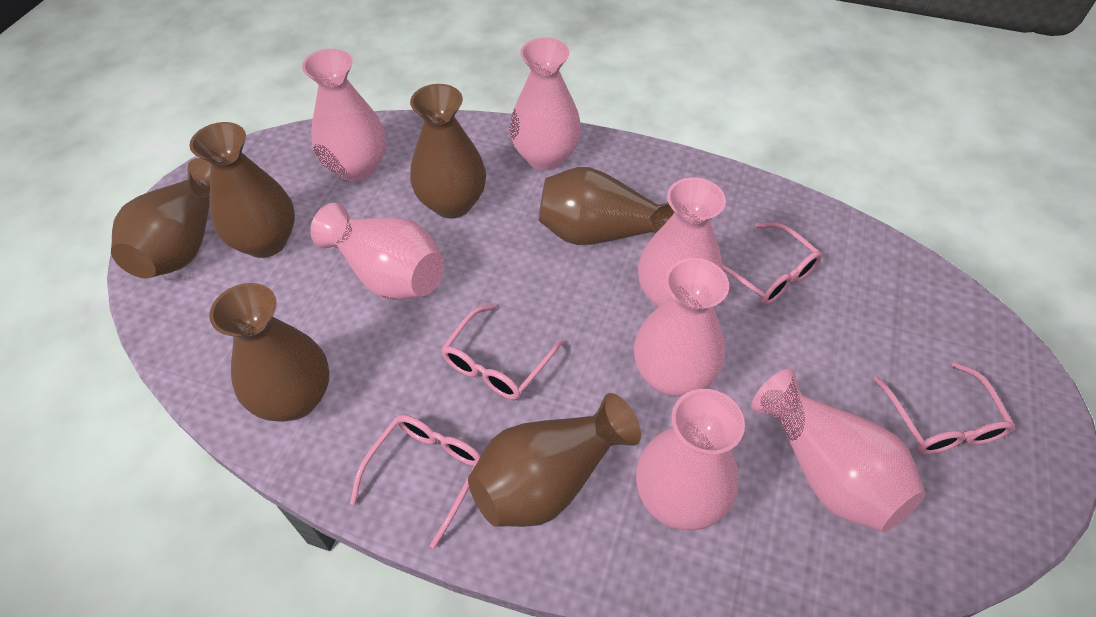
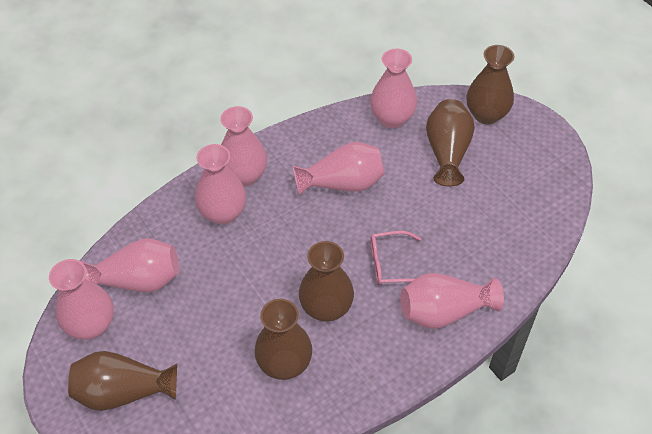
brown vase: [111,158,211,279] [190,122,295,258] [209,283,330,422] [410,84,486,218] [468,393,641,527] [539,167,675,245] = 6 -> [68,351,177,411] [254,299,312,380] [299,241,354,322] [426,99,475,186] [467,45,515,124] = 5
pink glasses: [350,415,481,549] [441,304,564,400] [723,222,822,305] [874,362,1015,455] = 4 -> [370,231,421,285] = 1

